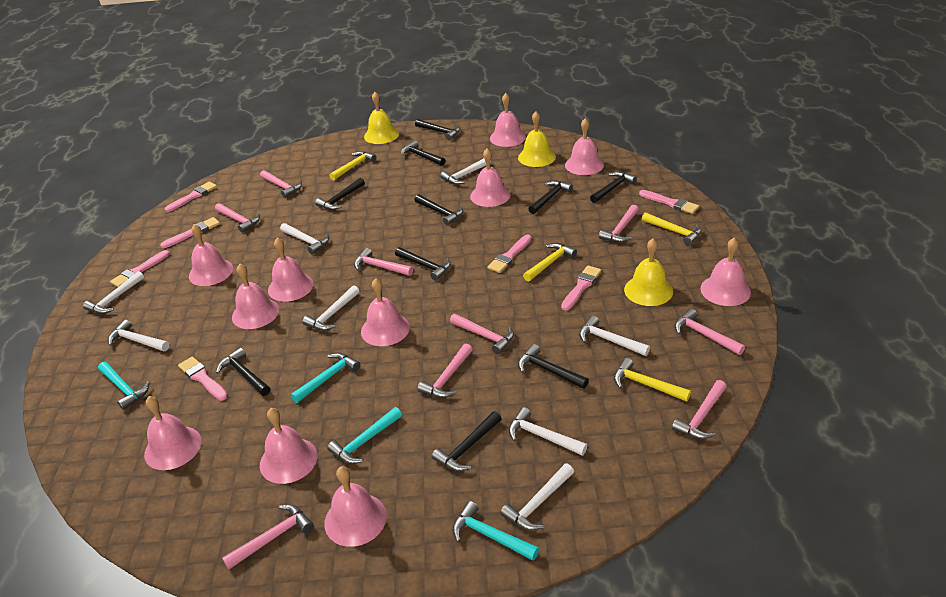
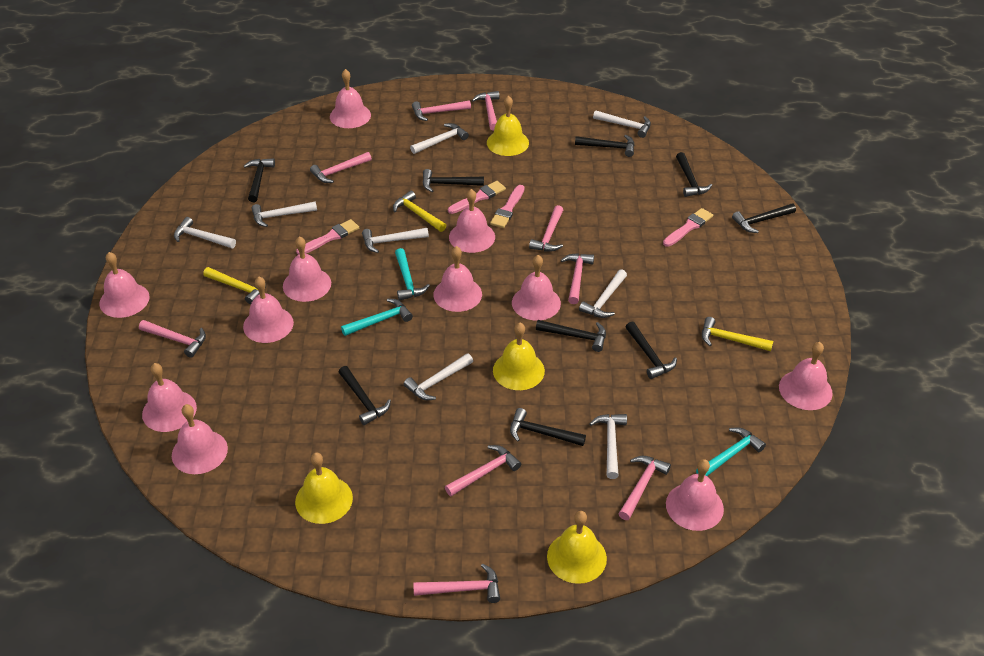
black hammer: [216,347,270,396] [315,178,365,210] [395,247,451,281] [401,140,445,166] [414,194,463,225] [415,119,460,140] [432,411,501,471] [518,344,589,389] [528,180,573,214] [590,171,637,203] = 10 -> [243,158,275,202] [339,366,391,425] [422,169,484,192] [510,408,586,446] [536,320,606,352] [575,135,635,157] [626,322,677,379] [676,152,712,197] [732,204,796,233] = 9
pink brush: [110,250,170,287] [160,217,220,248] [165,182,217,212] [178,357,228,401] [488,234,532,273] [561,266,601,310] [639,190,699,214] = 7 -> [296,219,359,255] [448,181,506,214] [490,185,525,228] [663,208,713,247] = 4
turquoise hammer: [98,362,150,410] [291,353,360,403] [327,407,402,464] [452,501,539,561] = 4 -> [341,299,413,336] [395,248,430,301] [696,427,766,476] = 3
yellow bell: [364,92,399,144] [518,111,556,167] [624,239,673,306] = 3 -> [295,452,353,524] [487,96,529,156] [493,323,545,390] [547,511,607,584] = 4
yellow hammer: [329,151,376,181] [523,243,577,282] [614,358,691,402] [642,212,702,246] = 4 -> [203,267,266,304] [393,191,446,232] [702,317,773,351] = 3

